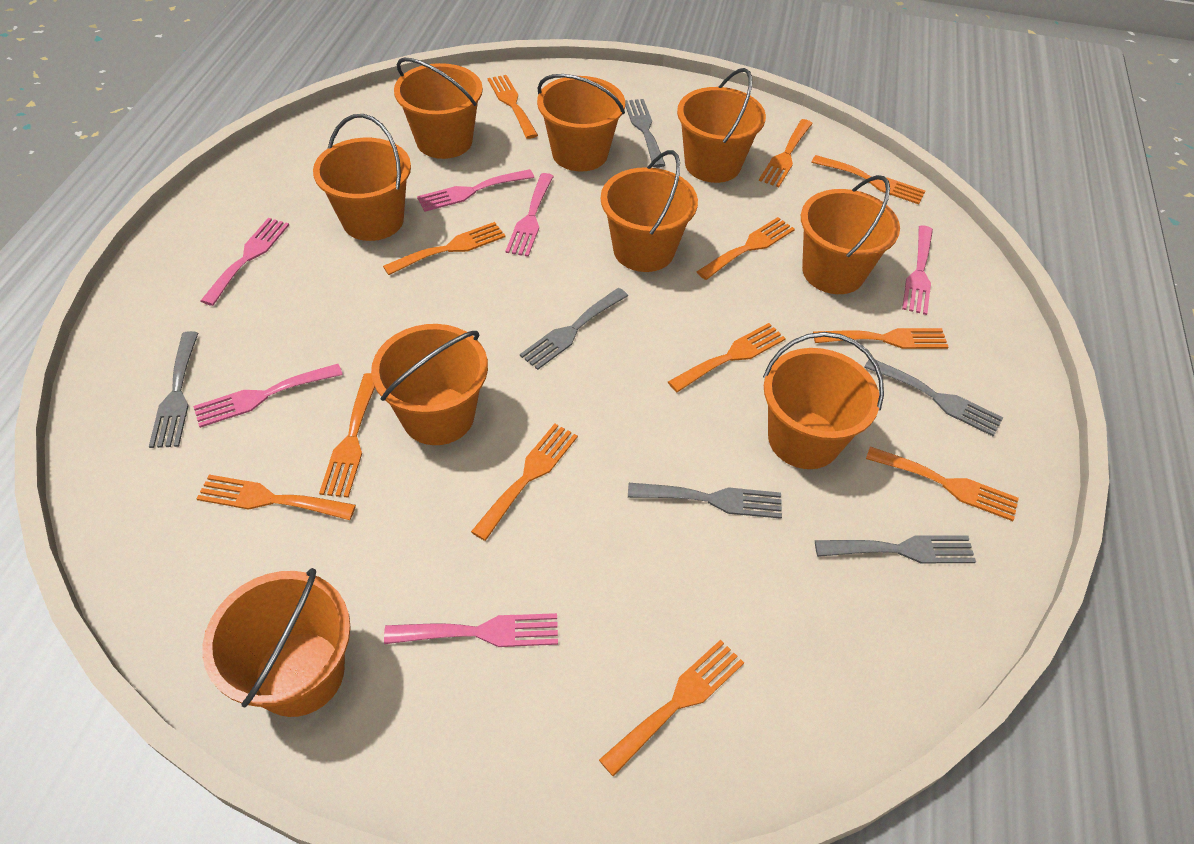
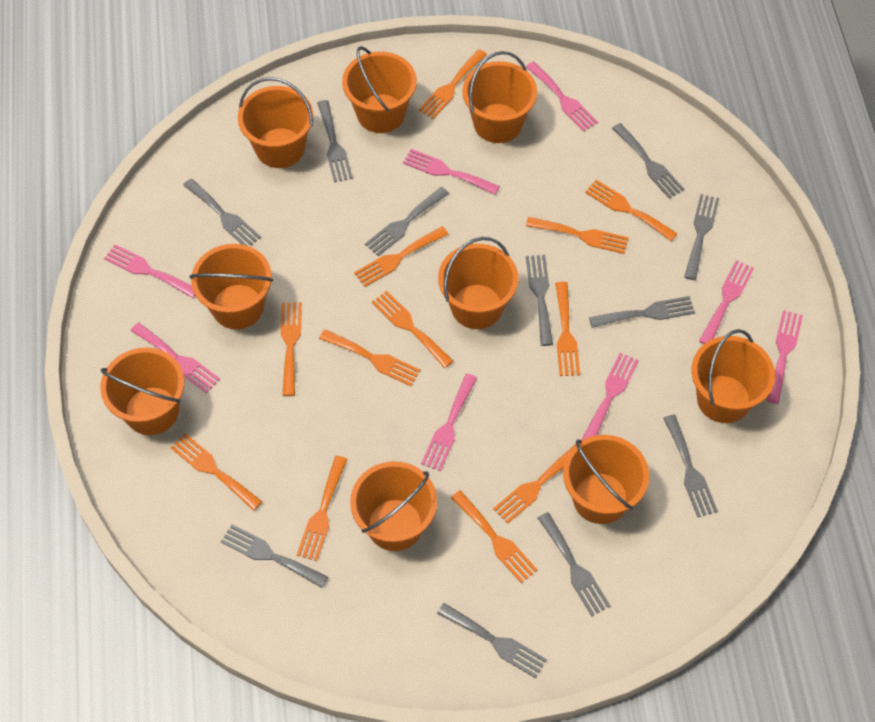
grey fork: [149,331,198,448] [520,288,628,370] [625,99,665,168] [628,483,782,519] [815,535,976,564] [864,360,1003,437] = 6 -> [183,178,261,246] [221,524,328,588] [317,100,353,182] [365,187,449,256] [437,603,547,678] [526,255,553,346] [538,512,611,616] [589,296,695,328] [612,123,685,199] [663,415,718,517] [684,194,719,280] = 11
pink fork: [193,364,343,428] [201,218,289,306] [384,613,558,647] [417,169,534,212] [505,173,554,257] [902,226,933,315] = 6 -> [104,244,195,298] [131,323,220,393] [403,149,500,195] [421,374,477,471] [526,61,598,132] [581,352,639,440] [699,260,754,344] [766,310,803,404] = 8

